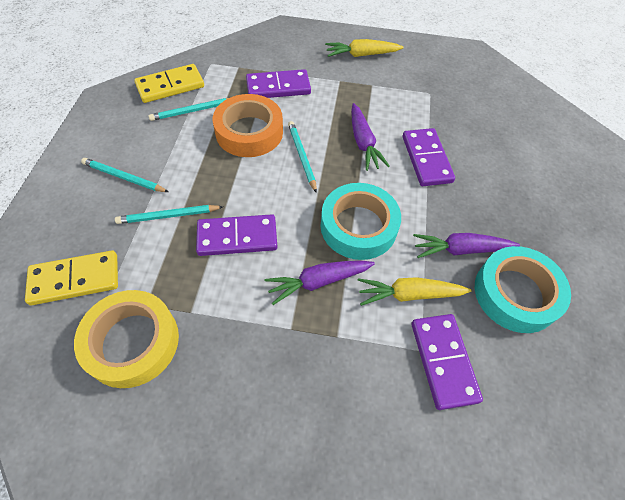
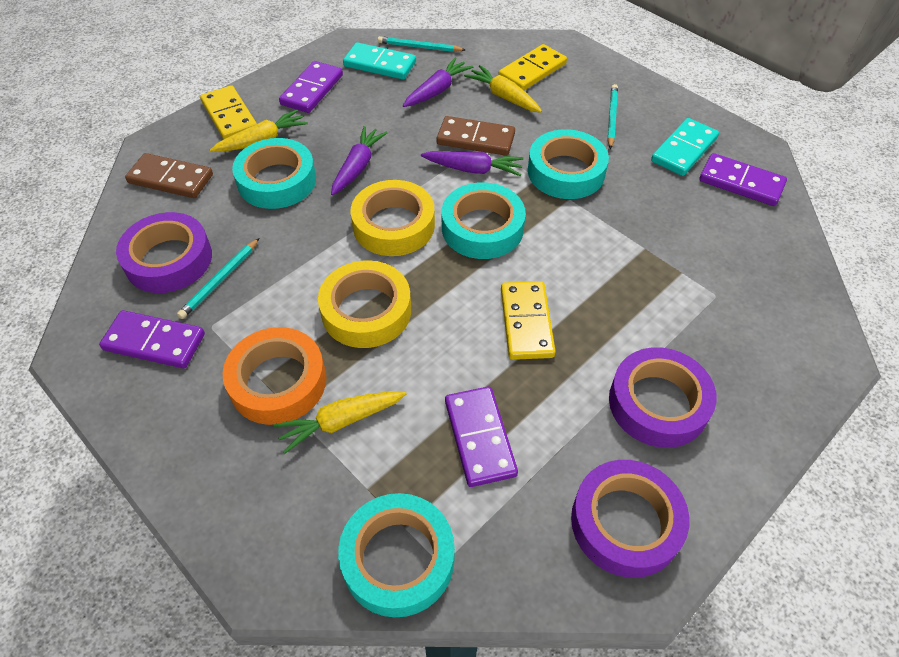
brown domino: none = 0 -> [125,153,213,198] [436,116,515,156] = 2
purple tape: none = 0 -> [116,212,212,293] [571,460,689,578] [609,347,717,448] = 3
turquoise domino: none = 0 -> [343,42,416,80] [651,118,719,176] = 2
turquoise pencil: [81,158,168,192] [115,205,223,224] [148,98,228,121] [288,121,317,193] = 4 -> [177,238,259,319] [378,36,465,52] [608,84,618,149] = 3
turquoise tape: [321,183,401,260] [475,246,571,333] = 2 -> [232,138,316,209] [338,493,455,617] [442,182,526,259] [528,129,609,199] = 4
yellow carrot: [325,39,404,57] [358,277,471,306] = 2 -> [210,109,308,152] [274,391,407,454] [464,65,542,113] = 3
yellow domino: [25,250,118,305] [134,64,204,103] = 2 -> [200,85,257,139] [498,44,567,90] [501,281,556,360] = 3
yellow tape: [74,290,179,388] = 1 -> [318,260,411,348] [351,180,435,256] = 2

